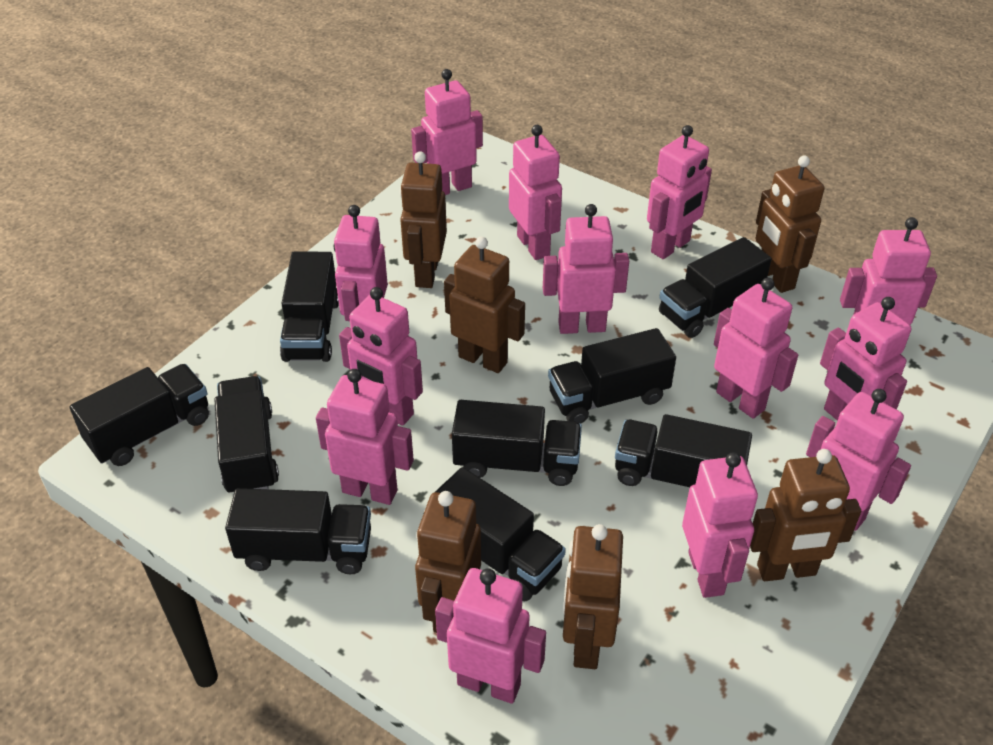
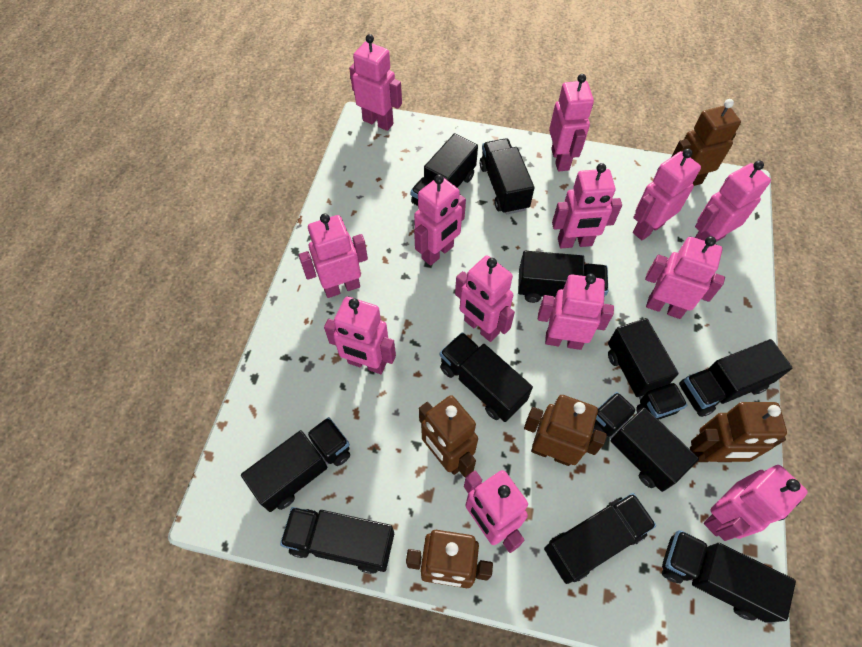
black truck: [69,364,209,466] [214,376,279,492] [225,488,371,574] [280,252,339,362] [435,467,566,601] [452,400,582,486] [548,328,676,423] [615,414,752,487] [659,237,772,338] = 9 -> [241,417,350,512] [280,507,394,574] [411,133,478,206] [440,332,533,422] [480,138,534,214] [518,251,608,303] [544,493,656,584] [592,392,699,492] [608,318,687,420] [662,530,796,623] [679,339,793,417] = 11
brown robot: [400,151,447,288] [415,491,481,633] [444,236,525,373] [563,524,623,669] [750,449,861,581] [756,155,824,293] = 6 -> [406,530,493,588] [419,395,478,477] [524,395,607,466] [671,99,741,186] [690,402,787,462] = 5

